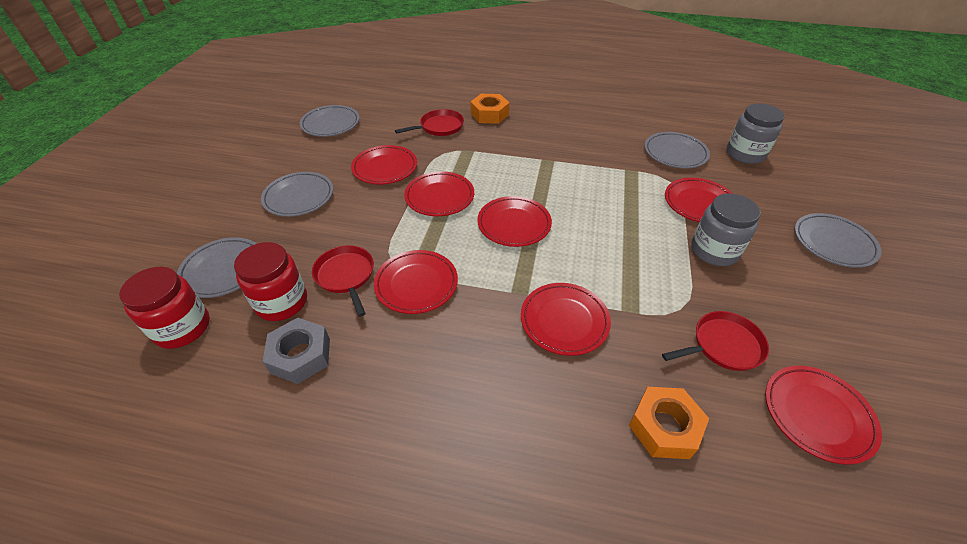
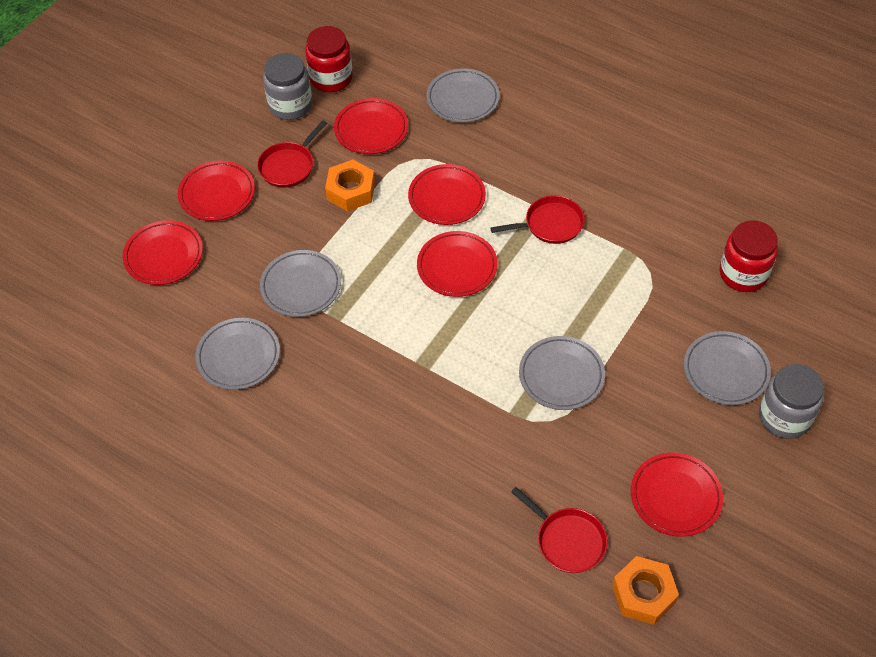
grey nut: [263,318,330,384] = 1 -> none = 0
red plate: [351,145,417,185] [374,250,458,314] [404,171,474,216] [477,196,552,247] [521,283,611,356] [665,178,733,222] [765,366,882,465] = 7 -> [123,220,203,285] [178,161,255,221] [334,98,408,154] [408,164,486,225] [417,231,498,297] [631,453,723,537] = 6

